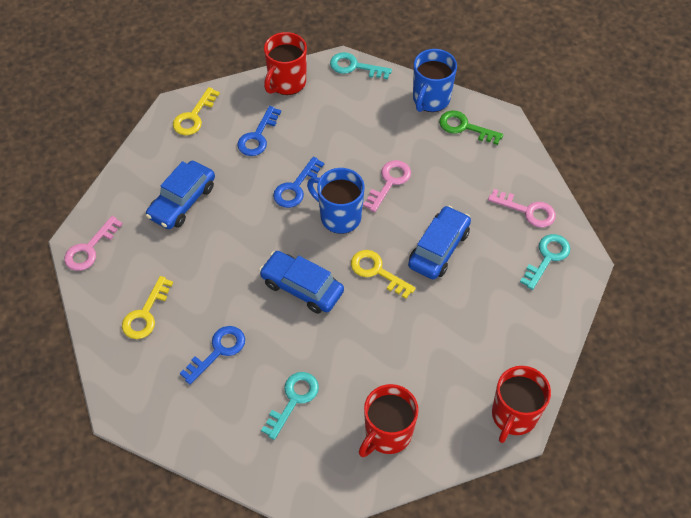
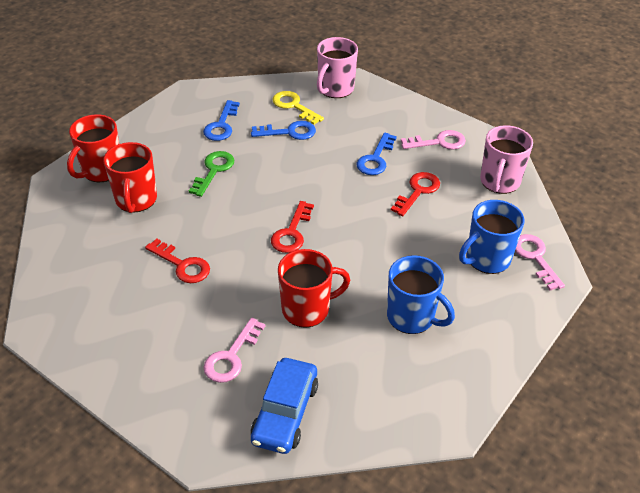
blue car: [146,160,215,229] [259,251,344,314] [408,206,471,279] = 3 -> [250,358,318,454] = 1
pink mug: none = 0 -> [317,37,358,98] [480,125,533,194] = 2
red key: none = 0 -> [145,238,210,283] [271,201,314,253] [391,172,440,216] = 3
turquoise key: [261,372,319,440] [330,52,392,79] [520,234,570,290] = 3 -> none = 0
yellow key: [122,276,173,339] [173,87,220,135] [351,250,416,299] = 3 -> [273,91,324,125] = 1

